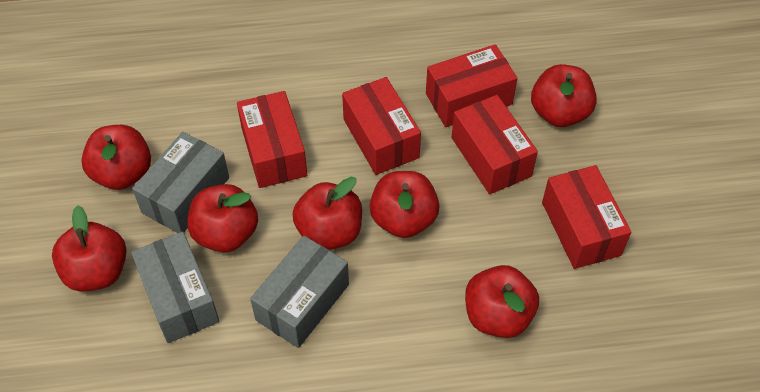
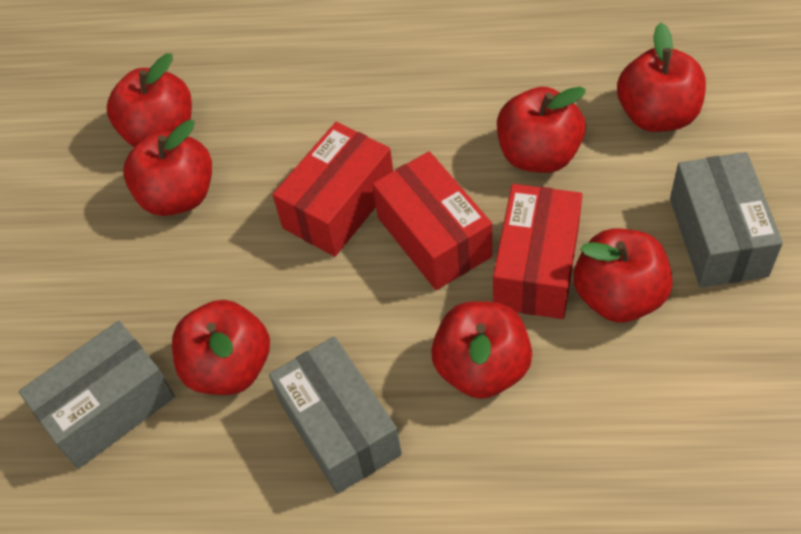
red box: [237,91,307,188] [342,77,421,175] [426,44,517,127] [451,95,538,194] [542,165,631,269] = 5 -> [273,122,393,257] [372,151,492,290] [493,184,582,319] = 3

